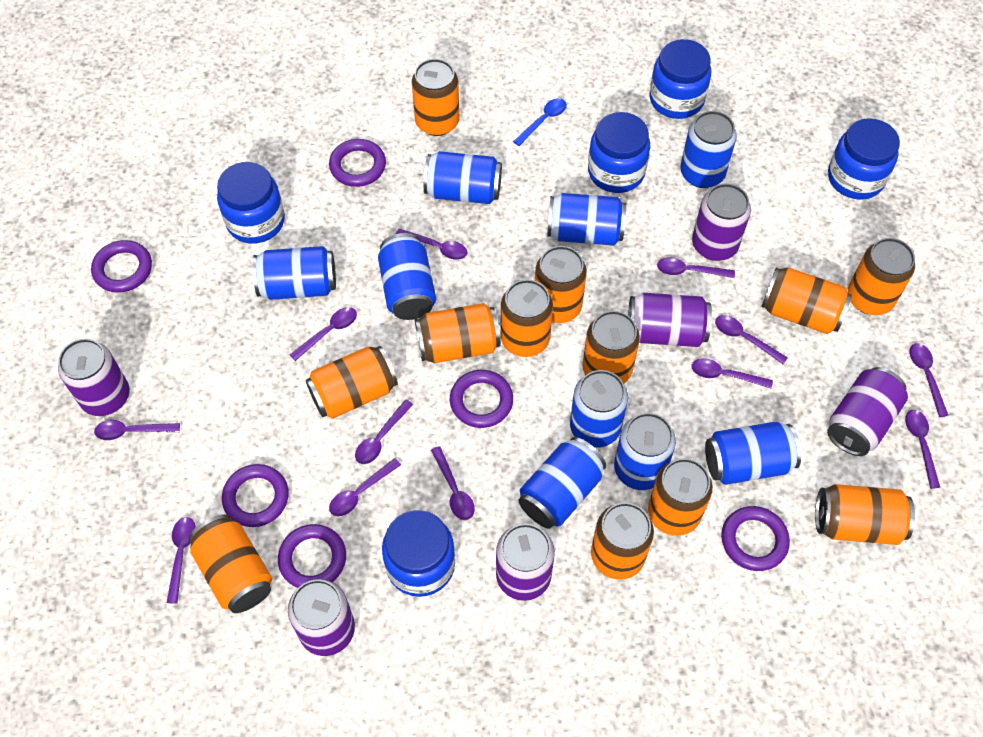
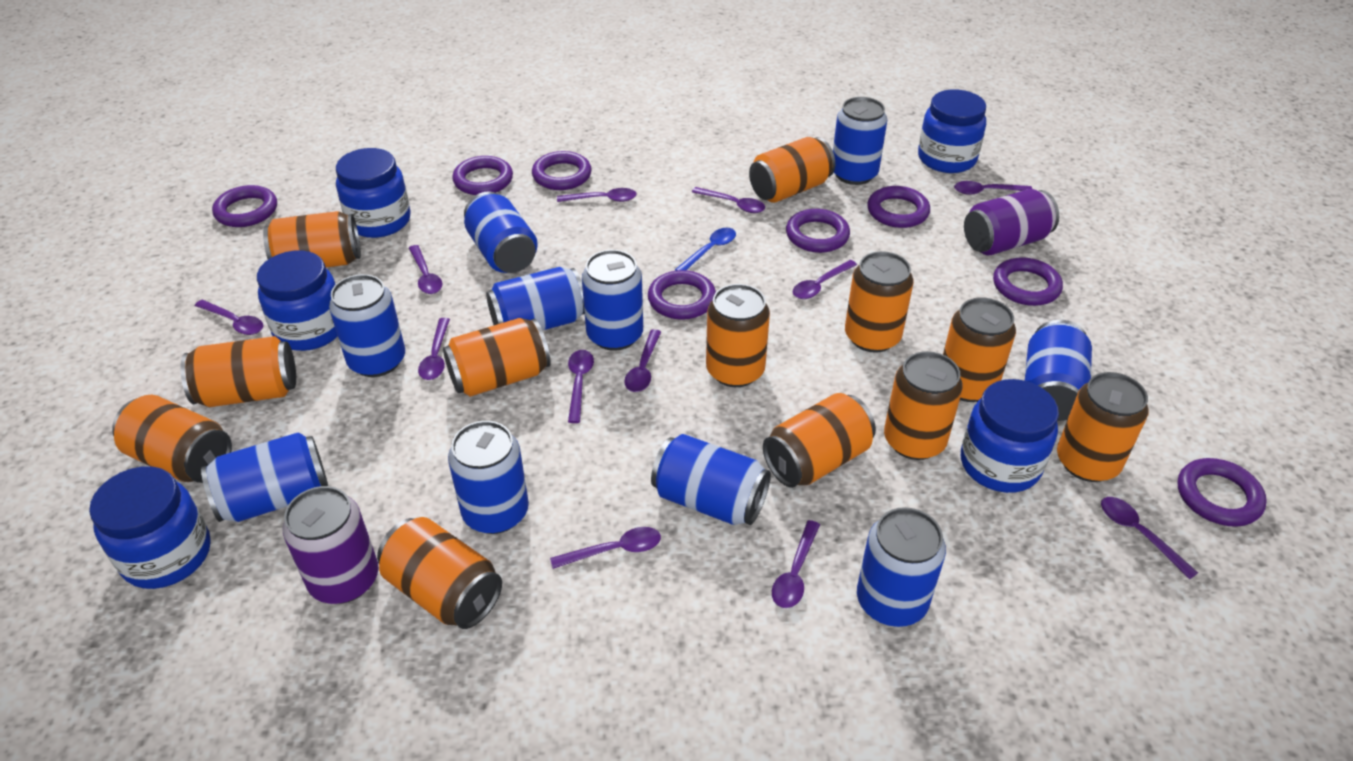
blue can: [252,246,336,300] [378,233,436,320] [424,151,502,204] [519,437,606,529] [547,193,626,246] [570,370,628,447] [614,413,676,490] [680,111,737,188] [705,422,801,485] = 9 -> [201,432,328,522] [329,274,405,377] [448,421,529,534] [464,192,538,273] [486,267,585,331] [582,250,643,351] [651,434,771,525] [833,97,887,185] [857,507,946,627] [1025,320,1092,421] = 10
purple can: [58,339,129,416] [288,579,355,656] [496,524,555,601] [628,293,712,347] [692,183,751,261] [827,367,908,456] = 6 -> [283,486,378,604] [964,189,1059,255] = 2
purple ring: [91,240,152,293] [222,464,289,527] [278,524,346,588] [329,139,386,187] [450,370,513,428] [721,506,790,571] = 6 -> [212,185,277,227] [452,156,513,195] [532,151,592,190] [648,270,716,320] [786,209,850,253] [867,186,930,228] [993,257,1063,306] [1178,458,1267,527] = 8

